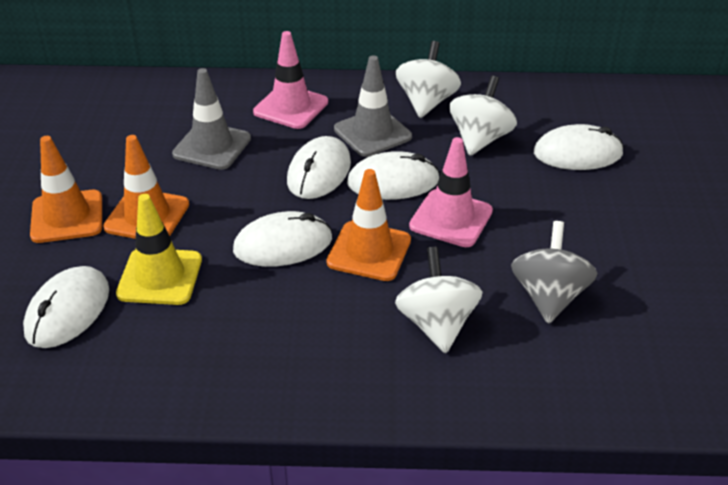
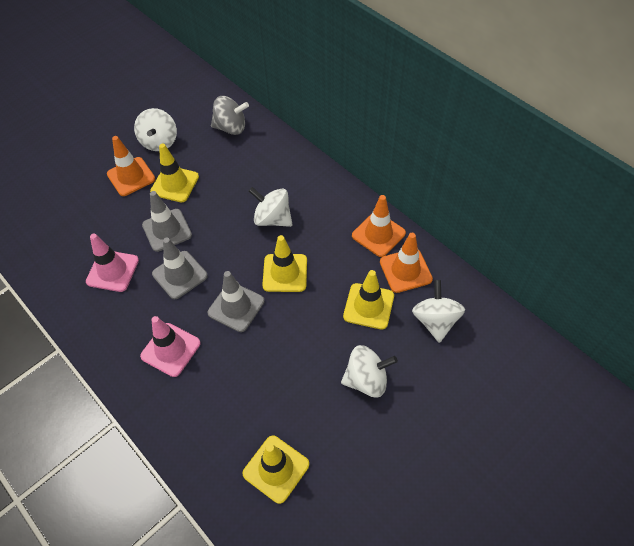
grey traffic cone: [172,68,251,170] [334,55,412,157] = 2 -> [142,191,192,252] [152,238,208,299] [208,271,265,332] = 3
white mouse: [23,266,109,348] [233,211,332,267] [287,136,351,199] [347,151,440,200] [534,124,624,170] = 5 -> none = 0
white spinning top: [395,247,483,353] [396,41,461,118] [449,76,517,156] = 3 -> [134,108,177,151] [249,187,293,227] [341,345,398,397] [412,280,465,343] = 4
yellow traffic cone: [116,194,202,305] = 1 -> [150,143,199,202] [243,436,309,504] [262,235,307,292] [343,270,394,330] = 4

